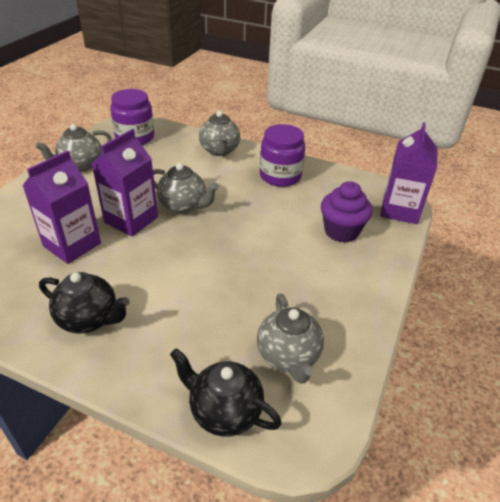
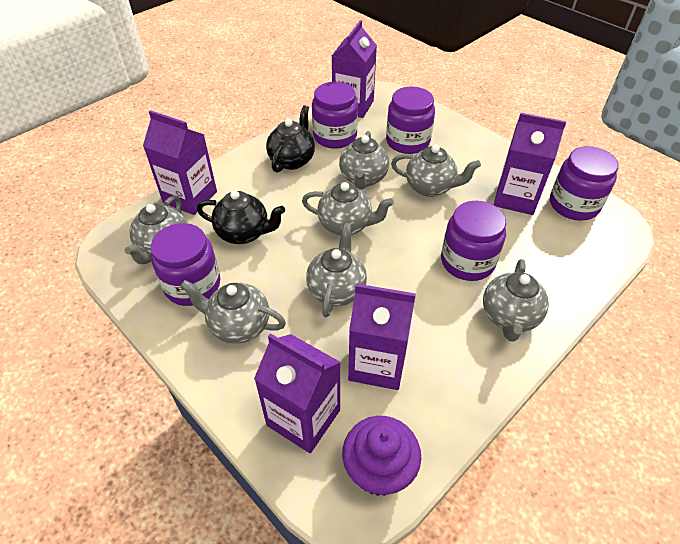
grey teapot: [35,124,112,172] [153,163,219,214] [199,111,240,156] [257,294,324,384] = 4 -> [124,195,187,264] [180,280,286,344] [302,182,394,235] [306,223,367,317] [339,131,389,190] [391,145,481,197] [483,259,549,342] = 7
purple carton: [23,150,101,264] [91,129,158,237] [380,122,438,224] = 3 -> [143,110,217,215] [254,333,341,453] [332,20,377,118] [348,283,416,390] [494,113,566,215] = 5
purple jar: [110,89,154,145] [260,124,305,187] = 2 -> [151,223,220,306] [312,82,358,149] [386,87,435,154] [441,201,506,281] [550,146,619,221] = 5

